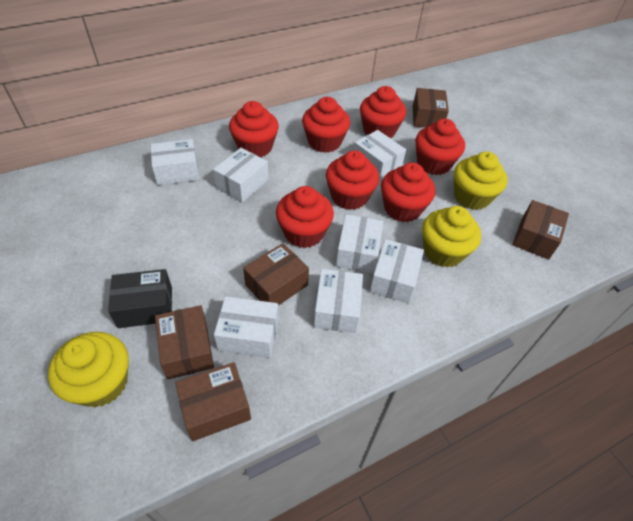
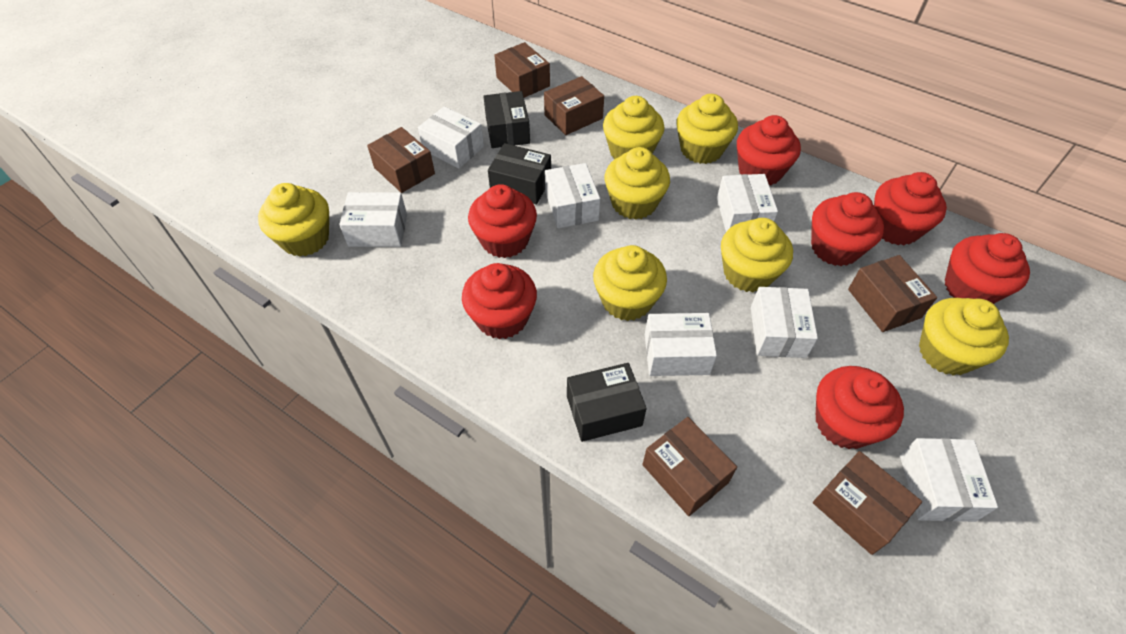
black box: [108,269,172,328] = 1 -> [483,91,530,148] [488,143,551,205] [567,363,647,442] = 3
brown box: [155,305,214,379] [175,362,251,441] [243,243,309,305] [413,88,449,128] [512,200,569,260] = 5 -> [367,127,435,193] [494,42,550,98] [544,76,604,135] [642,417,737,516] [813,451,922,555] [848,255,937,332] = 6
yellow cupcake: [48,332,129,408] [422,206,481,268] [454,151,508,210] = 3 -> [258,183,329,257] [593,245,667,321] [603,96,665,160] [604,147,670,220] [676,94,738,164] [721,218,793,292] [919,298,1009,376] = 7

